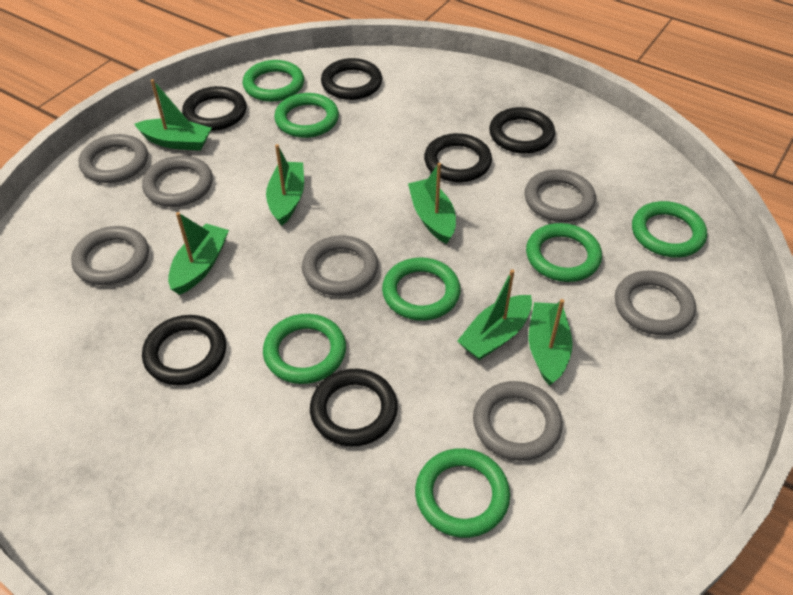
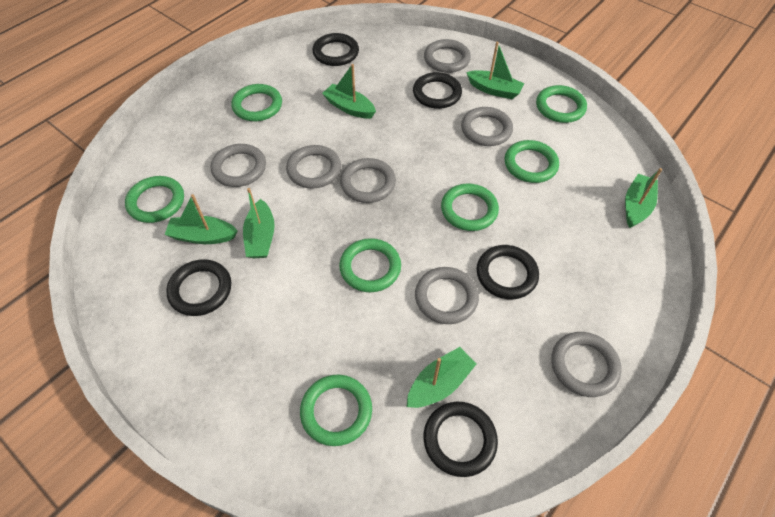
black ring: [142,315,226,385] [182,86,247,131] [310,369,398,447] [321,58,382,100] [424,133,492,182] [489,107,555,154] = 6 -> [166,259,231,316] [313,33,359,66] [413,72,462,109] [423,402,498,477] [477,245,539,299] = 5

